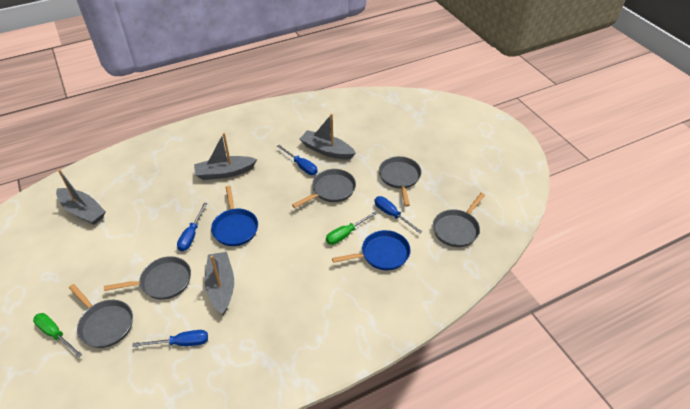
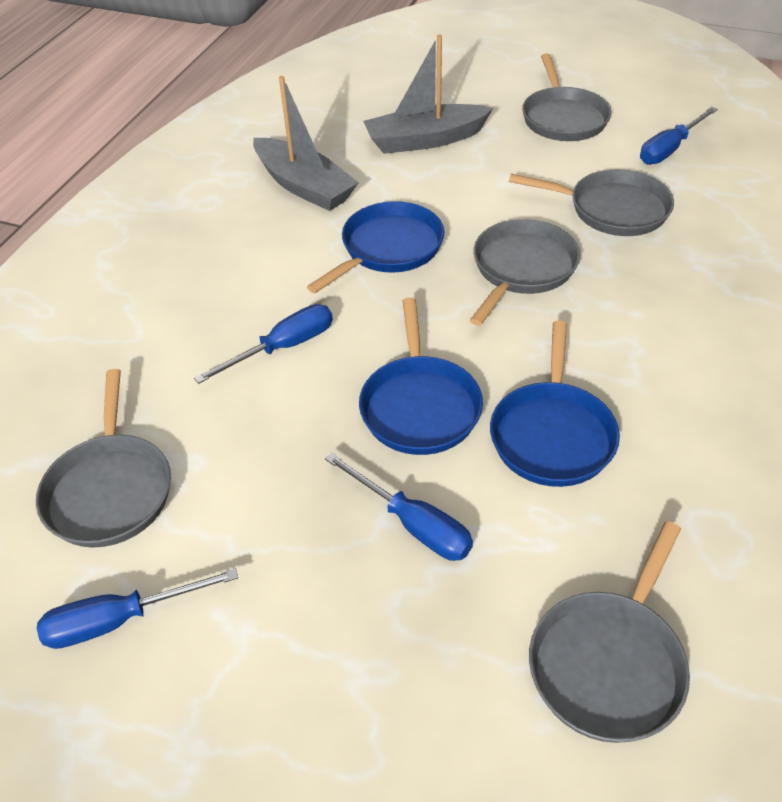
blue pan: [211,186,258,246] [332,230,411,270] = 2 -> [307,201,444,293] [359,297,483,455] [490,321,620,487] = 3
green screwdriver: [33,313,83,358] [326,211,378,245] = 2 -> none = 0
grey boat: [56,169,106,225] [194,133,257,180] [205,252,234,315] [300,114,356,160] = 4 -> [253,76,359,211] [363,34,493,154] = 2

